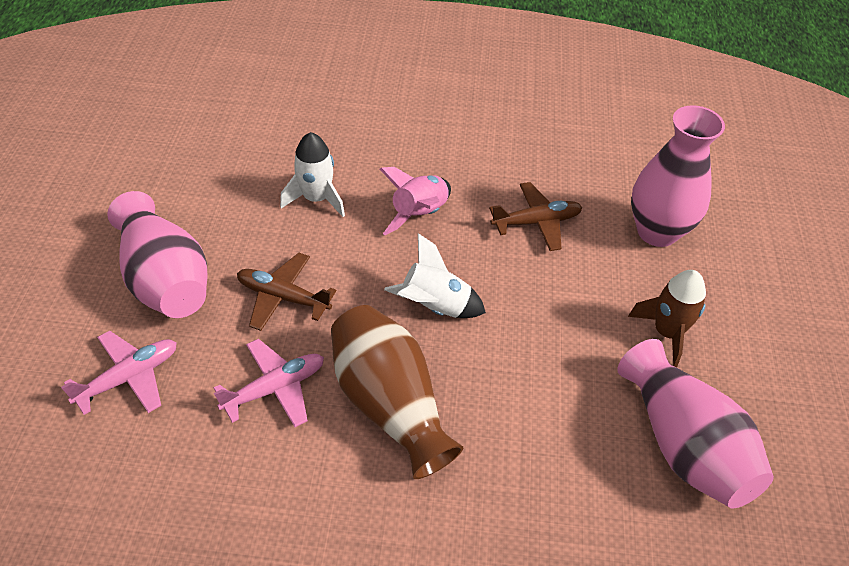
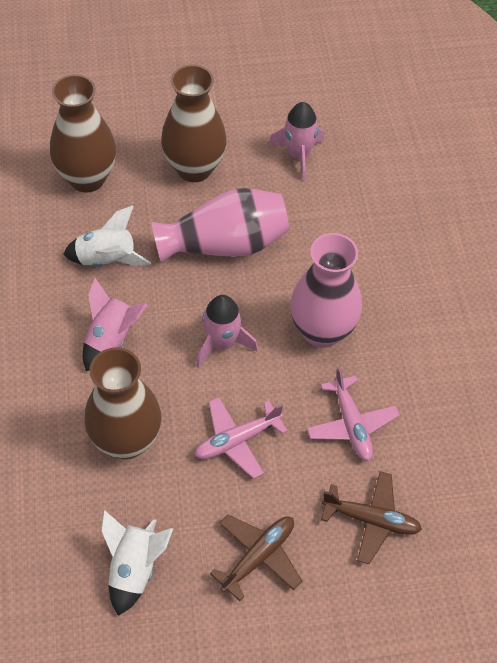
brown rocket: [628,270,706,367] = 1 -> none = 0
brown vase: [331,305,463,479] = 1 -> [50,74,116,193] [84,347,162,460] [161,64,227,182] = 3
pink rocket: [380,167,451,235] = 1 -> [83,278,147,371] [196,295,258,368] [268,102,324,181] = 3
pink vase: [107,191,207,318] [617,339,774,509] [631,105,725,247] = 3 -> [151,188,289,263] [290,233,362,348] = 2

